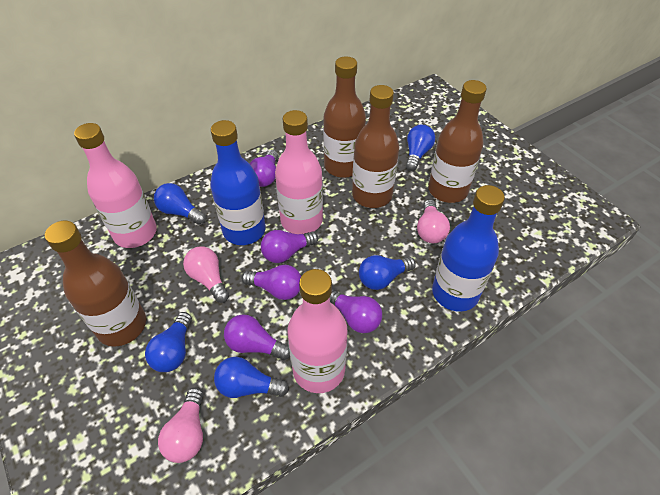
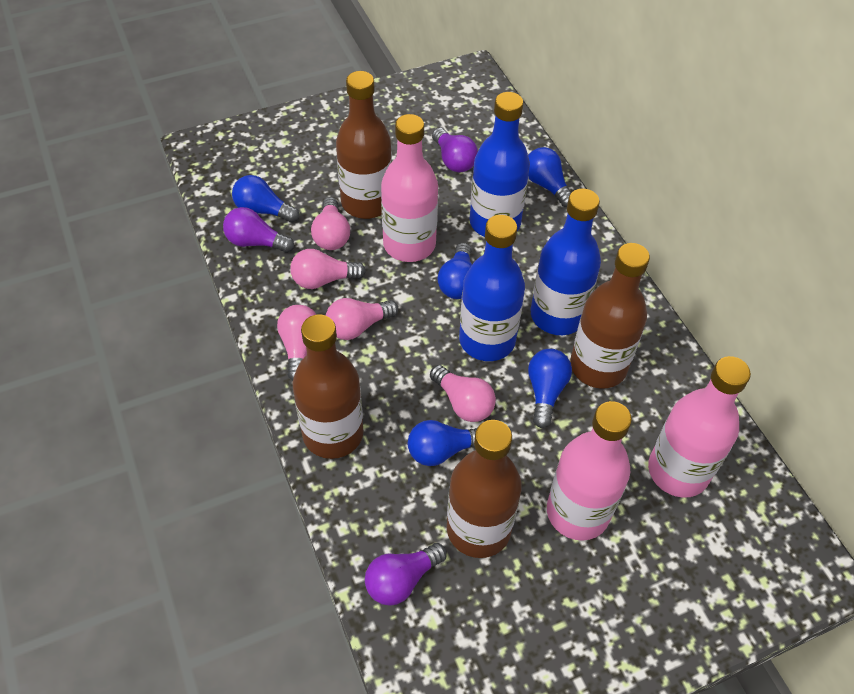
blue bottle: [210,120,266,245] [432,185,505,312] = 2 -> [459,215,525,361] [470,92,530,237] [531,189,601,335] = 3
pink light bulb: [158,388,203,463] [183,247,229,303] [417,200,450,243] = 3 -> [277,305,317,381] [290,249,366,289] [311,197,350,250] [326,298,399,340] [430,365,496,422] = 5
purple light bulb: [224,315,290,360] [241,265,301,300] [250,150,278,187] [261,230,318,263] [330,289,382,333] = 5 -> [223,207,294,253] [365,543,447,606] [432,128,478,172] = 3

